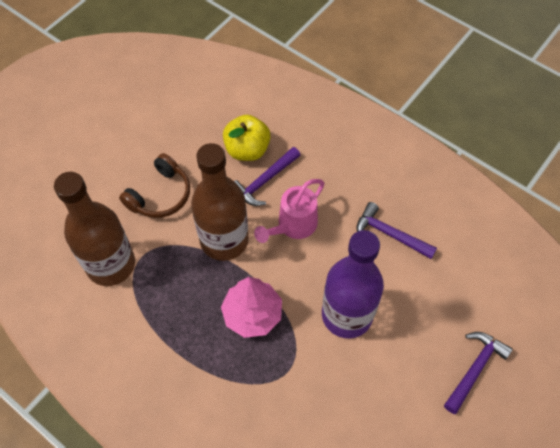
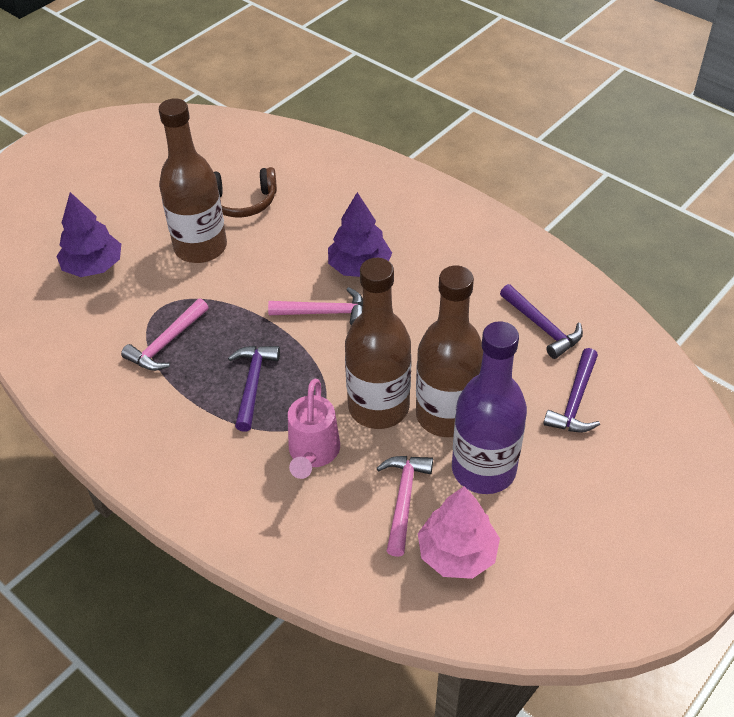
brown bottle: [54,172,135,286] [191,143,249,261] = 2 -> [159,98,227,263] [345,258,411,429] [416,266,483,437] = 3
pink hammer: none = 0 -> [121,299,209,371] [268,287,363,325] [377,456,433,557] = 3
purple tree: none = 0 -> [56,192,121,277] [328,192,392,277] = 2
yellow apple: [223,115,271,161] = 1 -> none = 0

